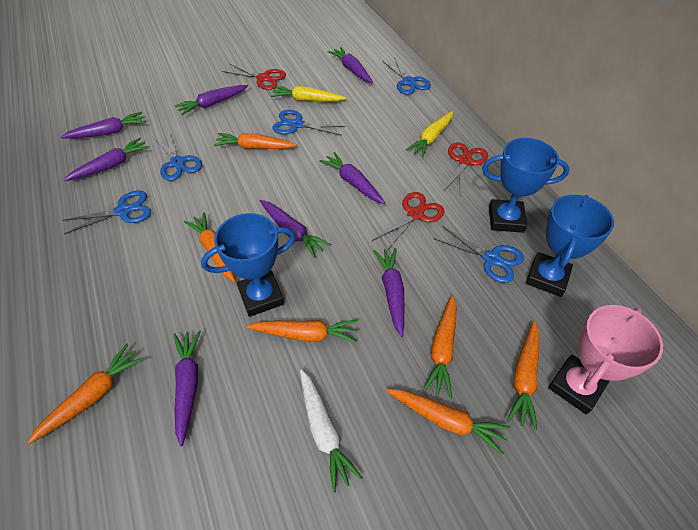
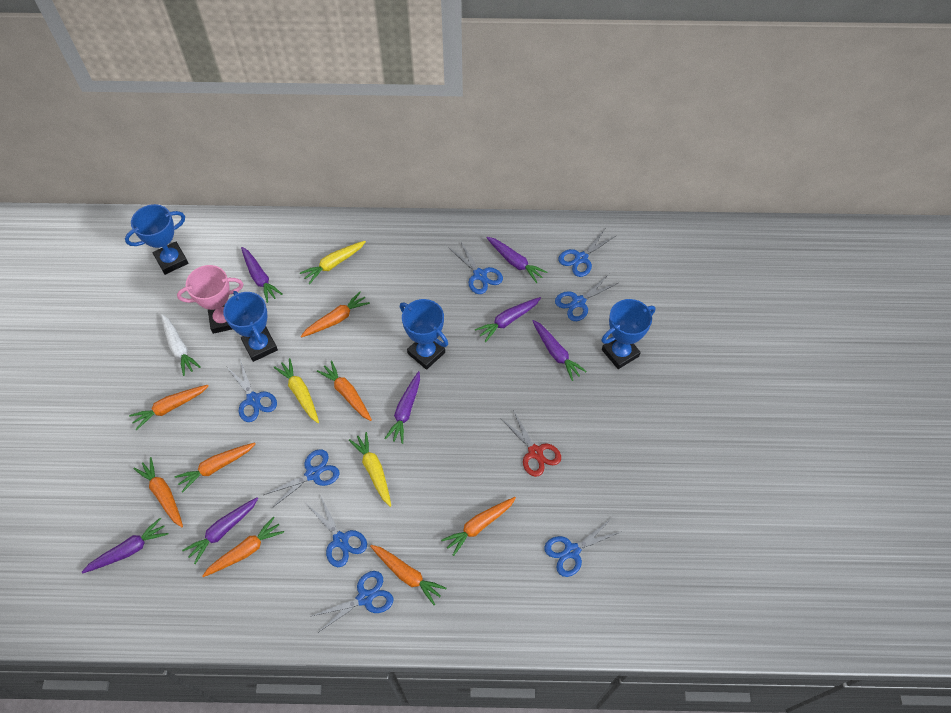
blue scissors: [62,190,151,234] [153,132,202,181] [272,110,345,136] [383,57,431,95] [433,226,524,283] = 5 -> [226,360,277,422] [264,449,340,509] [307,495,367,567] [312,571,393,632] [449,240,503,294] [544,518,620,577] [555,274,618,321] [558,229,615,277] = 8
blue trophy: [201,213,296,317] [482,138,570,233] [526,195,614,297] = 3 -> [125,204,188,275] [223,291,278,362] [400,299,448,370] [601,299,655,369] = 4
orange carrot: [27,344,144,444] [184,212,236,282] [214,133,297,149] [246,320,358,343] [386,389,510,455] [423,295,457,398] [507,321,539,430] = 7 -> [129,385,208,430] [133,457,183,527] [174,443,256,492] [202,517,284,577] [301,291,370,337] [317,360,372,421] [370,545,446,605] [441,497,516,556] = 8
purple carrot: [60,112,146,139] [64,138,149,181] [173,330,201,446] [175,85,248,115] [260,200,331,258] [319,152,385,204] [328,47,373,83] [373,248,404,337] = 8 -> [81,518,169,574] [182,497,258,564] [241,247,283,303] [384,371,420,444] [475,297,541,342] [486,237,547,283] [533,320,587,381] = 7
red scissors: [222,63,286,90] [372,192,445,251] [443,142,488,196] = 3 -> [500,410,561,477] = 1
yellow carrot: [271,86,346,101] [406,111,454,157] = 2 -> [274,358,319,423] [300,241,366,284] [349,432,391,507] = 3

